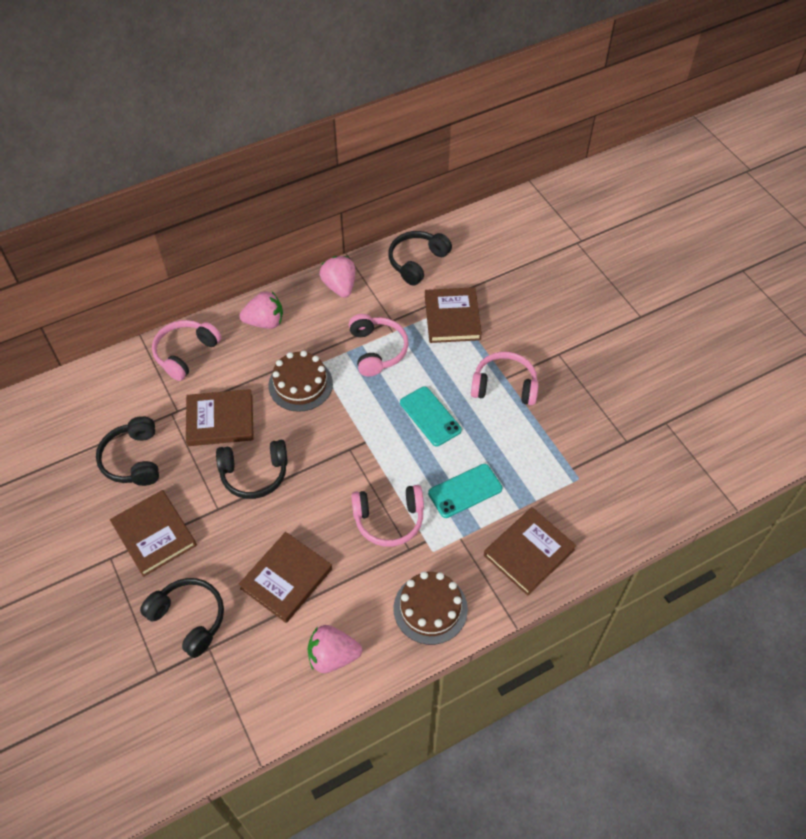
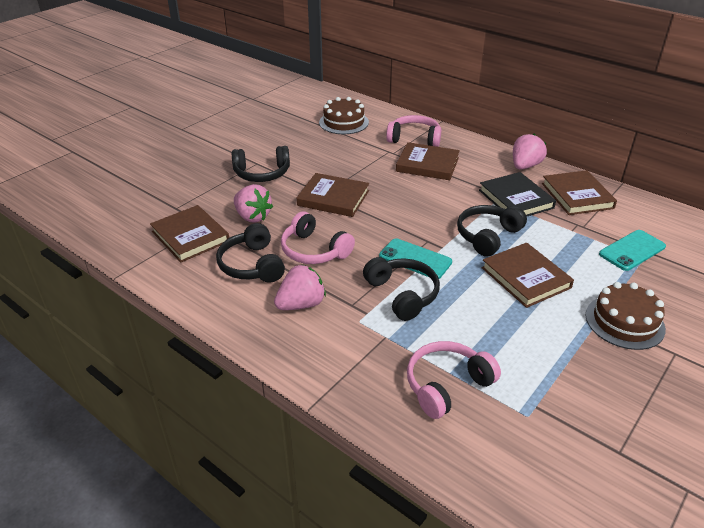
black book: none = 0 -> [479,172,556,216] = 1
pink headphones: [152,320,222,381] [349,314,409,377] [351,485,424,547] [471,352,539,405] = 4 -> [281,211,355,264] [386,115,441,147] [407,341,501,419] = 3

